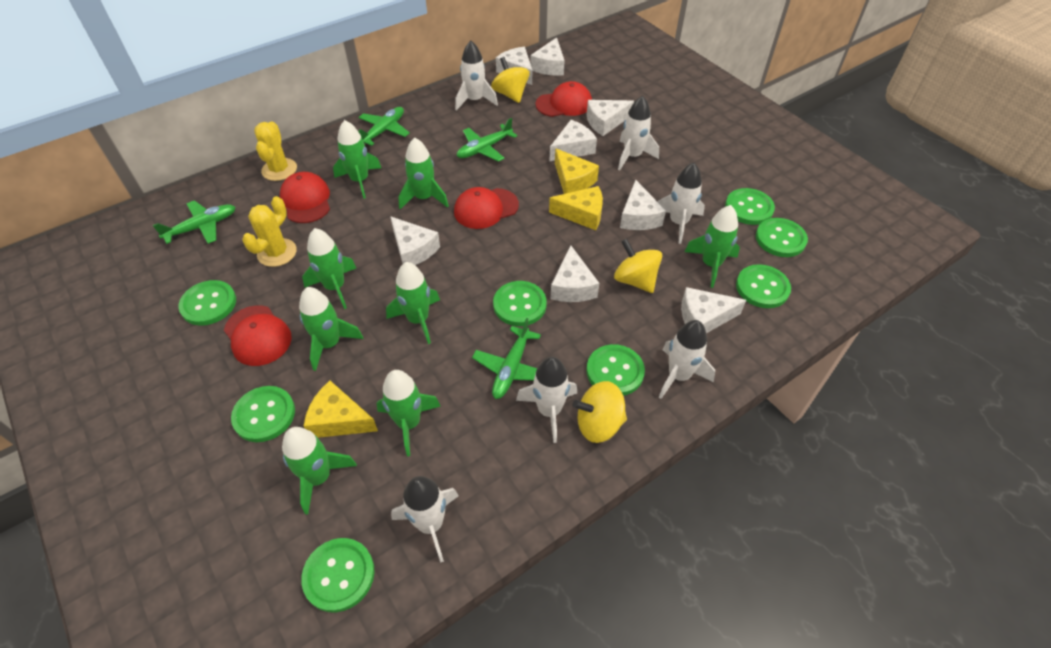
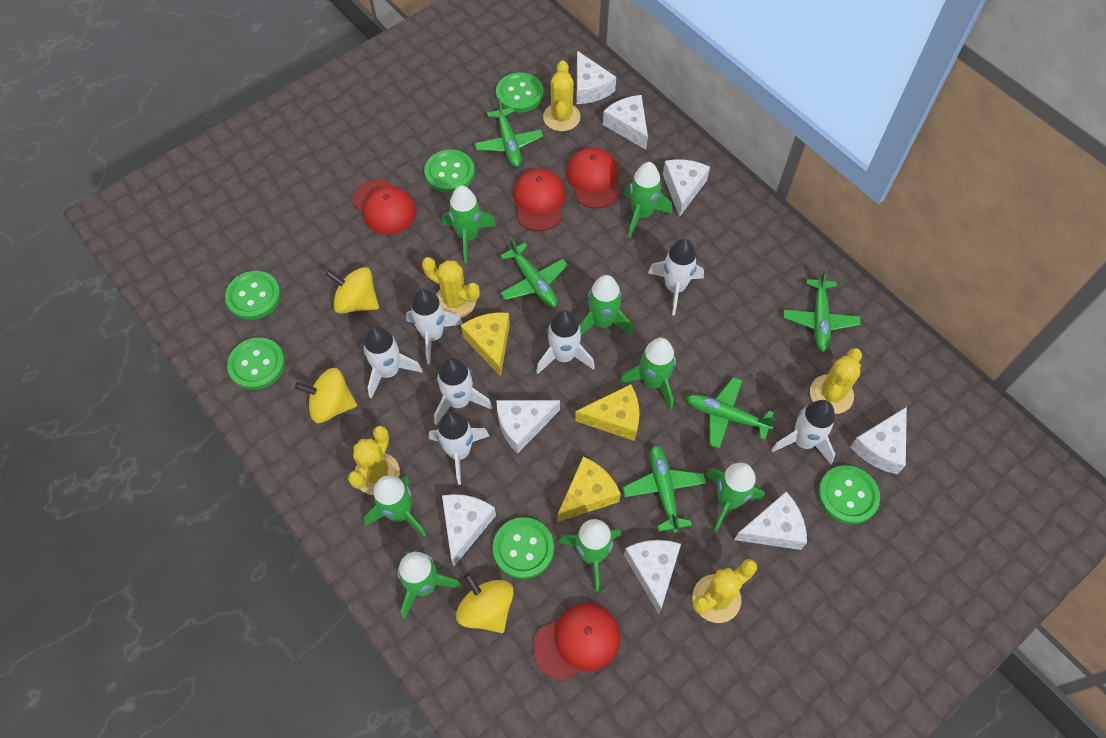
green button: [178,280,236,326] [231,386,295,442] [301,538,375,612] [493,281,547,326] [586,344,645,396] [725,188,775,225] [736,264,791,308] [756,218,808,257] = 8 -> [225,271,281,320] [227,337,285,390] [424,150,475,193] [493,517,554,579] [496,72,544,112] [818,465,880,524] = 6
green plane: [153,200,235,244] [358,107,410,146] [457,118,517,162] [472,318,541,399] = 4 -> [475,98,543,167] [500,238,568,307] [623,445,706,533] [686,377,777,449] [783,269,861,352] = 5
white rocket: [391,476,459,563] [455,41,498,111] [516,357,577,443] [618,95,659,171] [657,163,705,244] [659,320,715,399] = 6 -> [363,326,422,399] [406,289,463,365] [429,411,489,485] [434,358,492,425] [536,310,595,374] [648,239,704,315] [771,400,835,464] = 7
yellow cactus: [242,196,297,267] [254,121,297,181] = 2 -> [348,426,400,495] [422,257,480,318] [543,61,581,131] [693,559,757,623] [810,349,862,414] = 5

